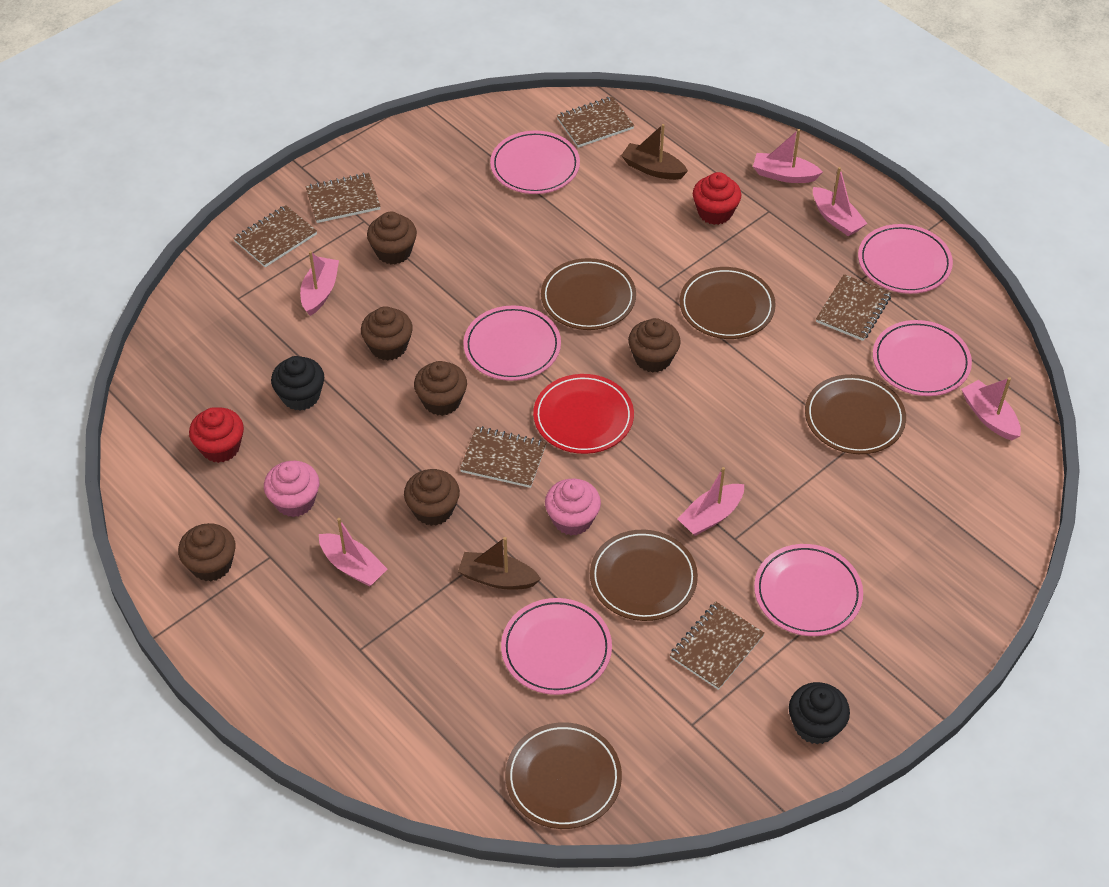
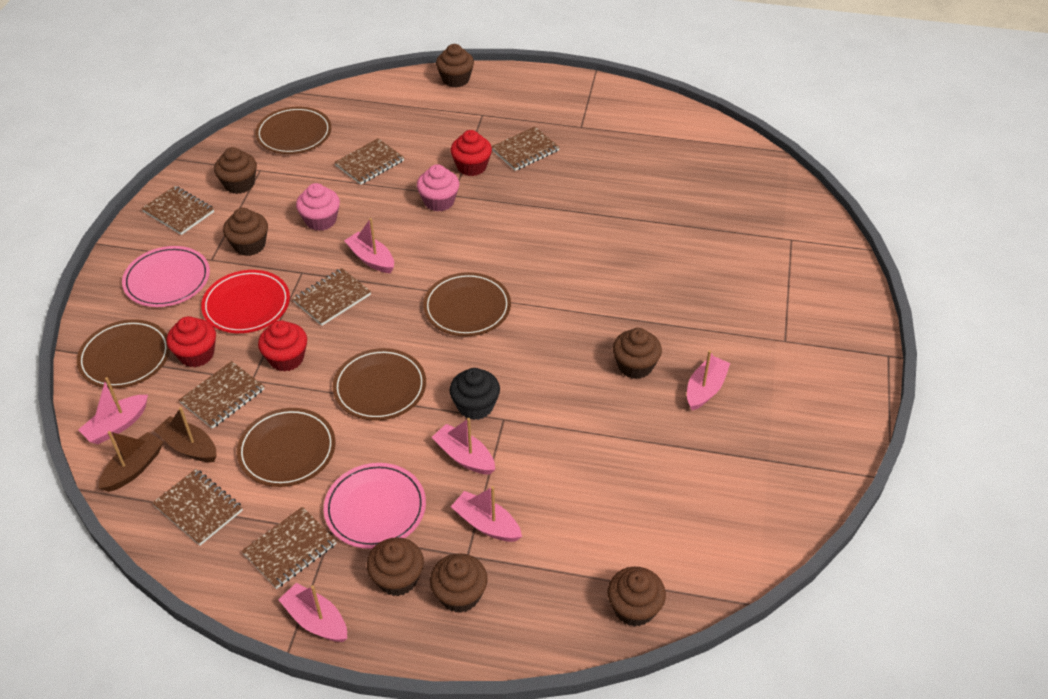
black cupcake: [271,356,324,411] [789,682,850,744] = 2 -> [449,368,500,420] = 1
brown cupcake: [178,523,236,581] [361,306,413,361] [367,212,417,264] [404,469,460,526] [414,361,467,416] [628,318,681,373] = 6 -> [214,147,257,194] [223,208,268,256] [367,537,424,596] [430,553,488,613] [436,44,474,88] [608,567,666,627] [613,328,662,379] = 7
brown notebook: [233,205,317,267] [305,173,381,223] [460,426,546,488] [557,96,634,148] [670,602,765,690] [816,274,891,341] = 6 -> [141,186,214,235] [152,469,243,546] [179,361,264,429] [242,507,337,589] [292,268,371,326] [334,138,404,185] [491,127,560,171] = 7
pink plate: [463,305,561,381] [490,131,580,194] [501,598,612,695] [754,544,863,636] [858,224,953,294] [873,320,972,396] = 6 -> [122,246,210,307] [324,463,426,549] = 2
red cupcake: [189,407,244,463] [693,172,741,225] = 2 -> [167,316,216,367] [258,320,307,371] [450,130,492,176] = 3

